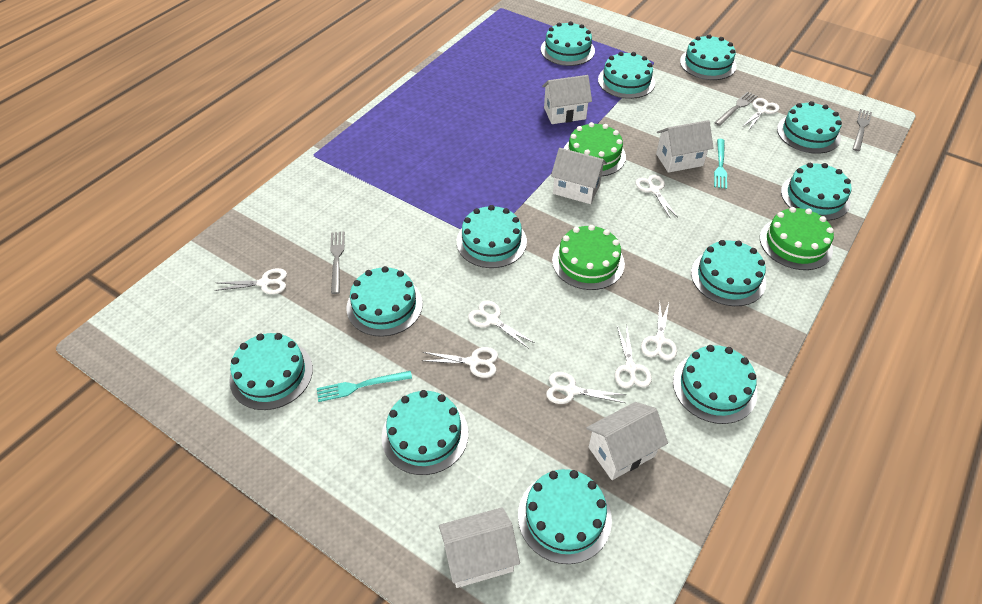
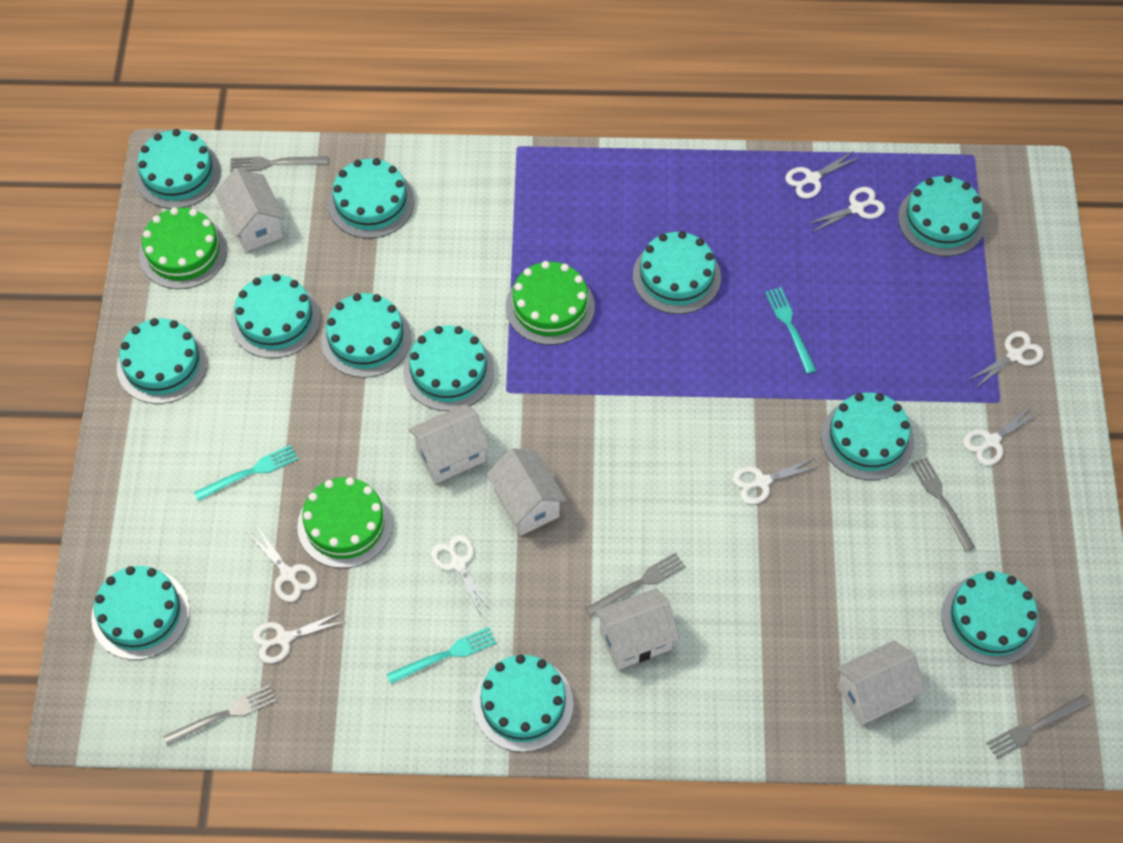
grey fork: [330,232,345,294] [714,92,757,126] [853,109,872,151] = 3 -> [163,685,276,746] [230,156,328,172] [585,552,686,617] [911,457,975,552] [987,694,1091,759] = 5
turquoise fork: [317,371,412,402] [714,139,727,189] = 2 -> [194,445,298,501] [387,627,496,684] [765,287,816,374] = 3

